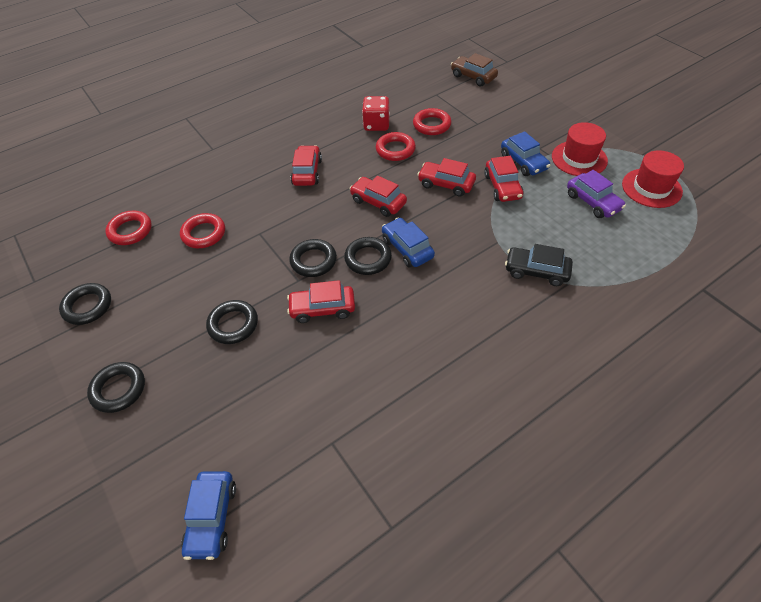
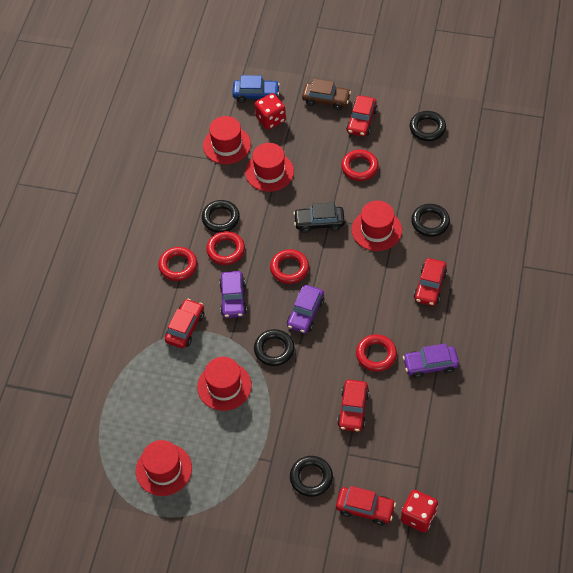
blue car: [181,471,236,560] [382,218,435,267] [501,131,550,176] = 3 -> [232,75,280,103] = 1
purple car: [567,170,626,218] = 1 -> [219,271,247,318] [287,285,324,333] [403,344,459,378] = 3
red dice: [362,96,390,131] = 1 -> [255,93,286,130] [401,490,438,532] = 2
red hat: [552,122,608,176] [622,150,684,208] = 2 -> [136,440,192,496] [197,357,252,411] [203,116,251,164] [245,143,294,192] [352,201,402,251] = 5
red ring: [105,211,152,245] [180,213,225,248] [376,132,416,161] [413,108,451,135] = 4 -> [158,247,197,281] [206,231,245,265] [270,249,309,284] [341,150,379,181] [356,334,397,372] = 5

